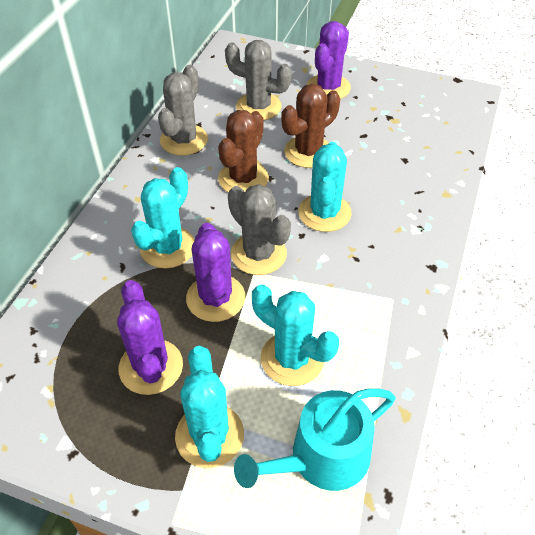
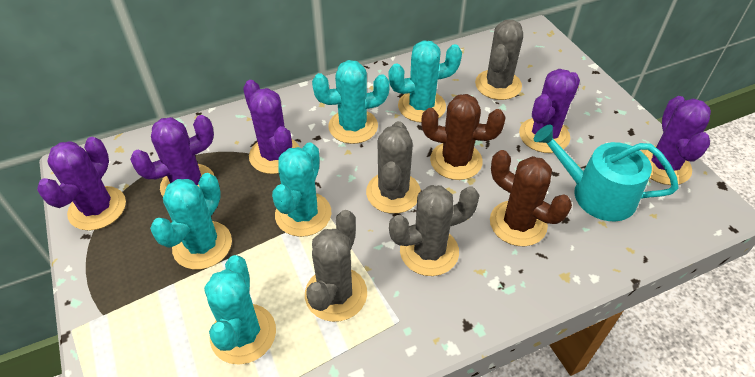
grey cactus: [158,65,208,156] [225,40,292,120] [228,184,291,275] = 3 -> [305,210,367,322] [366,121,421,214] [389,185,480,276] [475,20,523,100] = 4
purple cactus: [117,280,183,395] [186,223,245,322] [307,21,351,99] = 3 -> [37,137,126,231] [130,115,214,196] [243,80,299,174] [519,69,580,153] [641,96,711,185] = 5
turquoise cactus: [131,167,195,268] [175,346,244,468] [252,284,339,386] [298,142,352,232] = 4 -> [150,173,232,270] [204,255,276,365] [272,142,331,237] [312,60,390,144] [389,40,462,122] = 5

